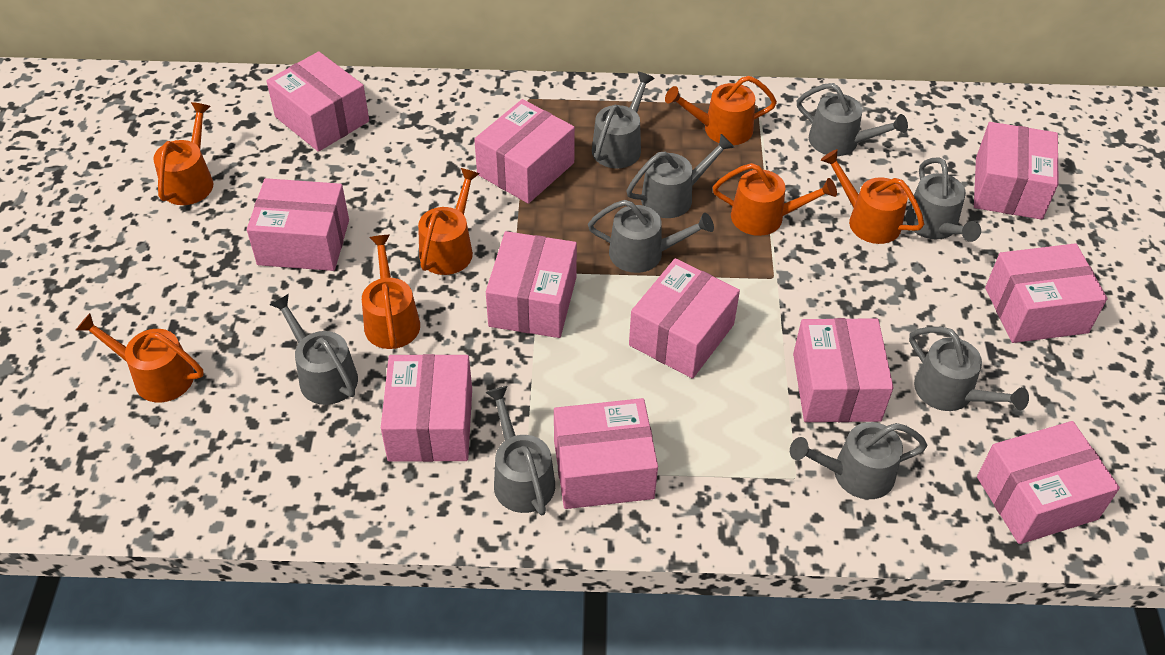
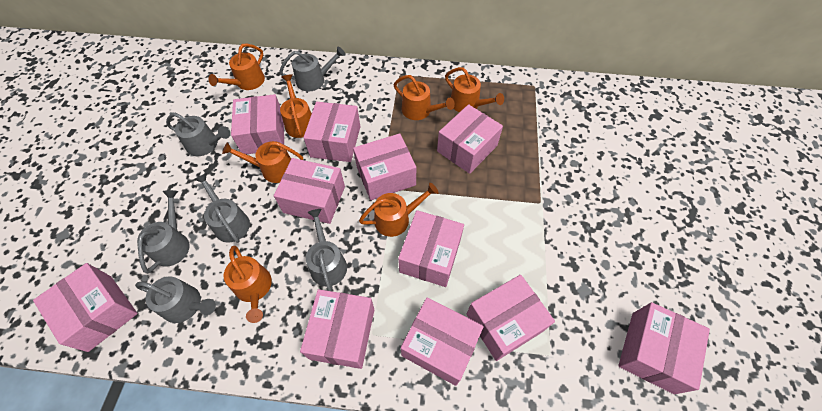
grey watering can: [270,294,358,405] [485,386,555,515] [588,200,714,273] [592,72,655,168] [626,134,734,218] [790,422,928,499] [797,83,908,156] [906,157,981,242] [909,327,1029,411] = 9 -> [135,277,216,323] [137,190,190,273] [166,113,231,156] [194,173,250,243] [279,47,345,91] [306,209,347,292] = 6

